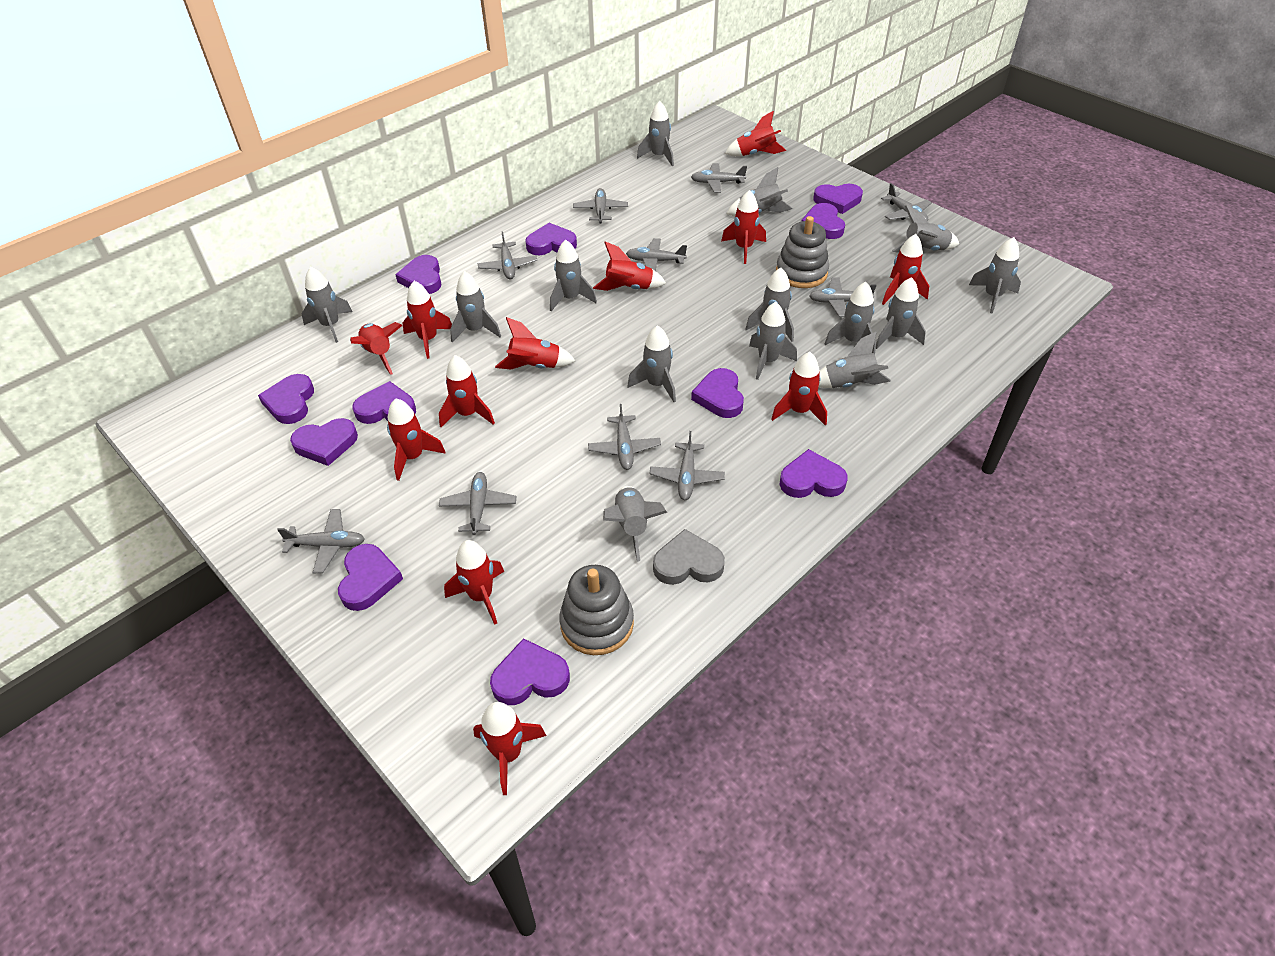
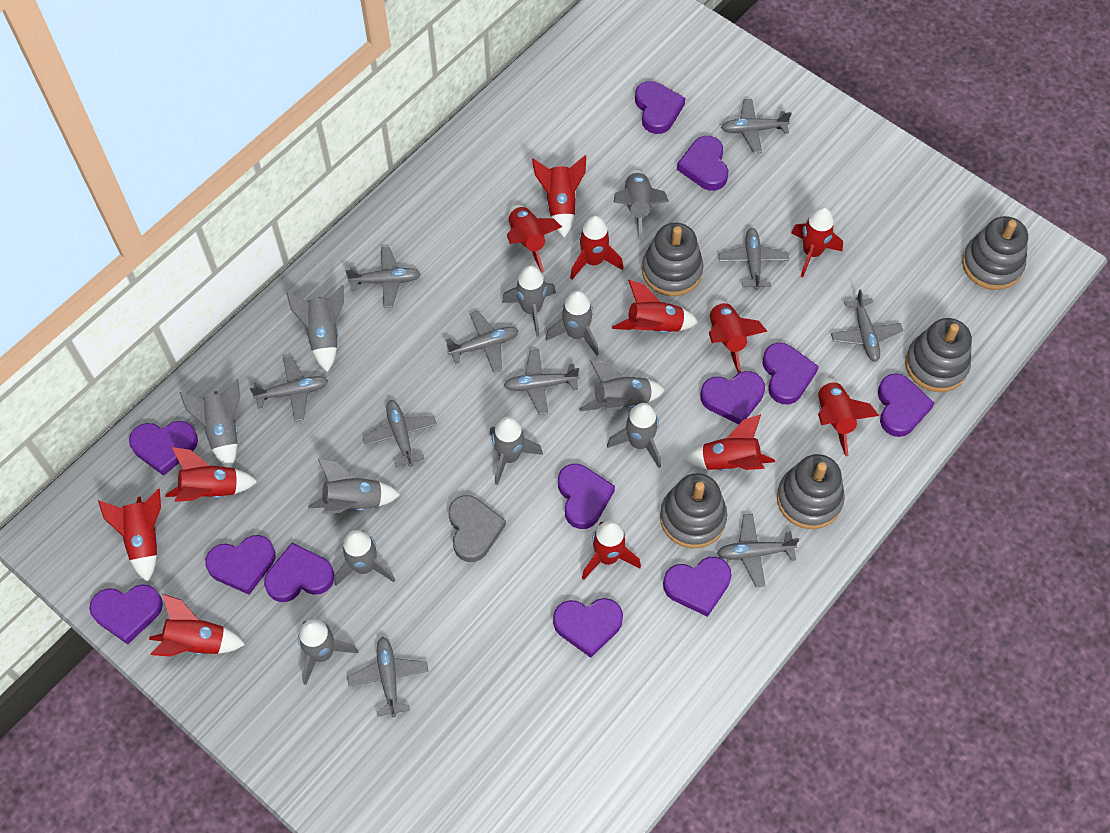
grey rocket: [302,267,352,343] [450,271,501,343] [550,240,597,312] [603,486,667,562] [627,325,676,402] [637,101,674,166] [726,167,793,216] [745,268,794,342] [749,302,797,380] [819,331,891,388] [825,282,876,354] [876,277,926,349] [892,205,959,253] [969,237,1021,314] = 14 -> [179,379,240,468] [286,285,344,372] [298,620,358,685] [308,459,400,514] [334,530,395,586] [490,417,543,485] [502,265,556,337] [545,291,599,356] [579,360,665,411] [607,403,661,468] [614,170,669,240] = 11
grey stacking toy: [559,565,634,655] [776,216,829,288] = 2 -> [642,223,704,296] [660,473,727,548] [777,454,845,529] [905,318,972,392] [962,216,1028,290] = 5
purple heart: [258,374,314,424] [290,418,358,466] [338,544,403,611] [352,381,416,424] [395,255,442,294] [490,638,570,705] [525,223,577,255] [691,368,744,418] [780,449,847,498] [801,203,845,239] [813,184,863,214] = 11 -> [89,585,163,644] [129,421,198,476] [205,535,275,595] [264,543,334,602] [553,598,623,658] [558,464,615,529] [635,81,685,134] [663,557,732,617] [677,136,728,191] [700,371,765,424] [763,343,819,405] [878,374,934,437] = 12

